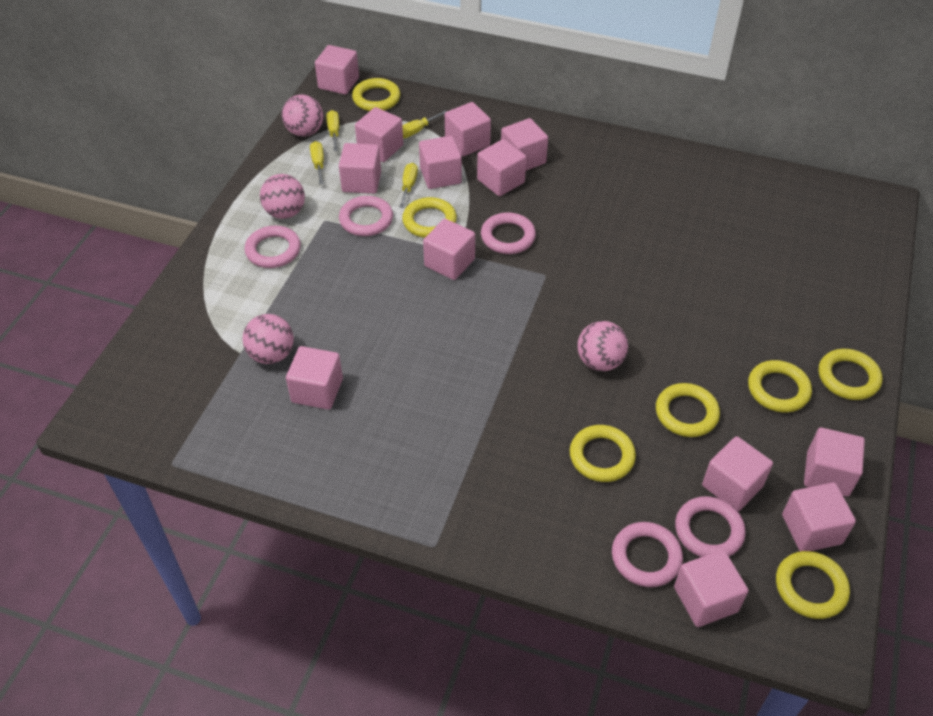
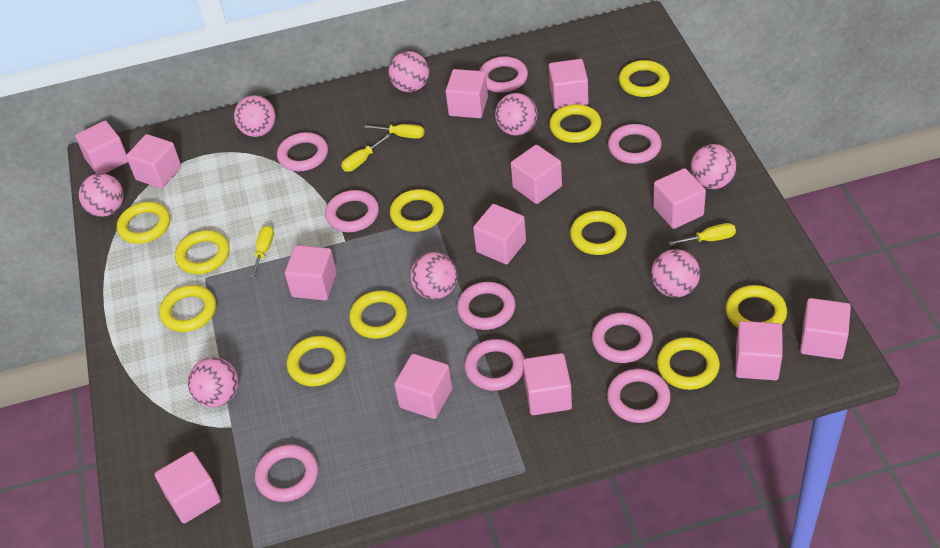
pink ball: [242,314,294,364] [260,174,305,219] [282,94,323,137] [577,321,628,371] = 4 -> [79,173,124,217] [188,357,239,407] [234,95,276,137] [389,51,429,92] [410,252,457,299] [495,93,538,136] [651,249,700,297] [691,144,736,189] = 8
pink ring: [245,226,301,268] [339,196,393,236] [481,212,536,254] [612,522,683,587] [675,496,746,557] = 5 -> [255,445,318,502] [277,132,328,171] [325,190,379,232] [457,282,515,330] [464,339,525,391] [479,56,528,93] [592,313,653,363] [607,369,671,423] [608,124,661,164] = 9
yellow ring: [352,78,400,111] [402,197,457,238] [570,425,636,482] [656,383,720,437] [748,360,812,412] [776,551,850,619] [819,349,882,400] = 7 -> [117,202,170,244] [159,285,216,332] [175,230,230,274] [287,336,346,386] [349,290,407,339] [390,189,444,232] [549,104,602,143] [570,211,627,255] [619,60,670,97] [657,337,720,390] [726,285,787,328] = 11

